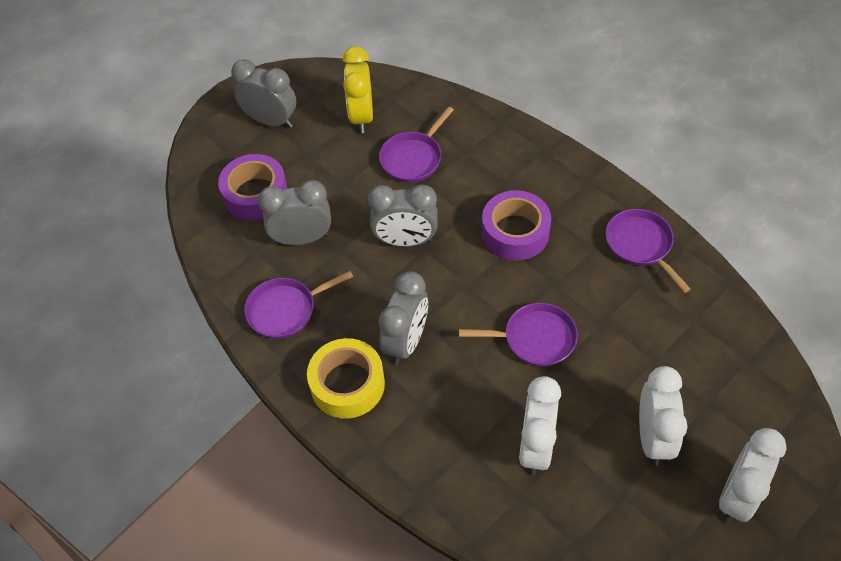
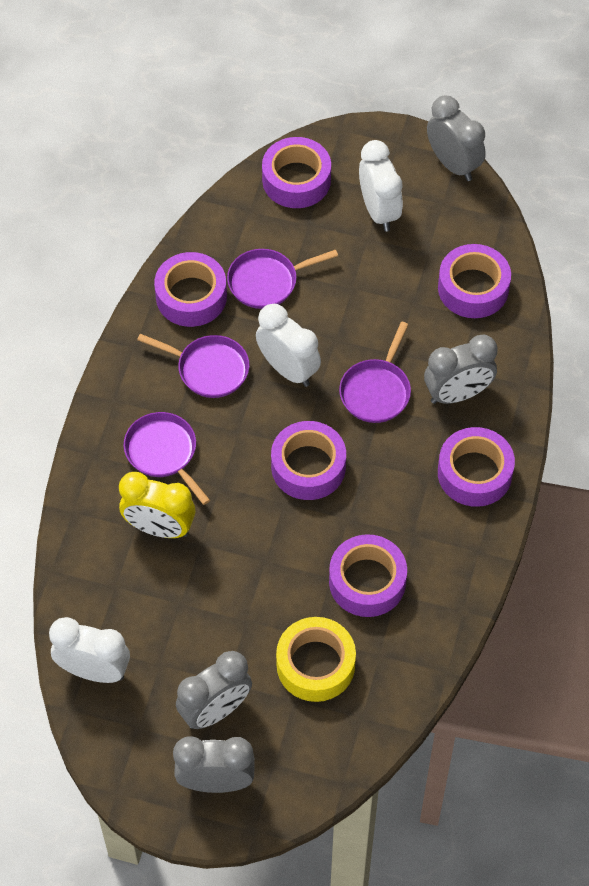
purple tape: [218,154,288,221] [482,190,551,261] = 2 -> [154,252,227,327] [262,137,331,208] [271,421,346,500] [329,534,407,617] [438,244,511,318] [438,427,515,507] = 6

